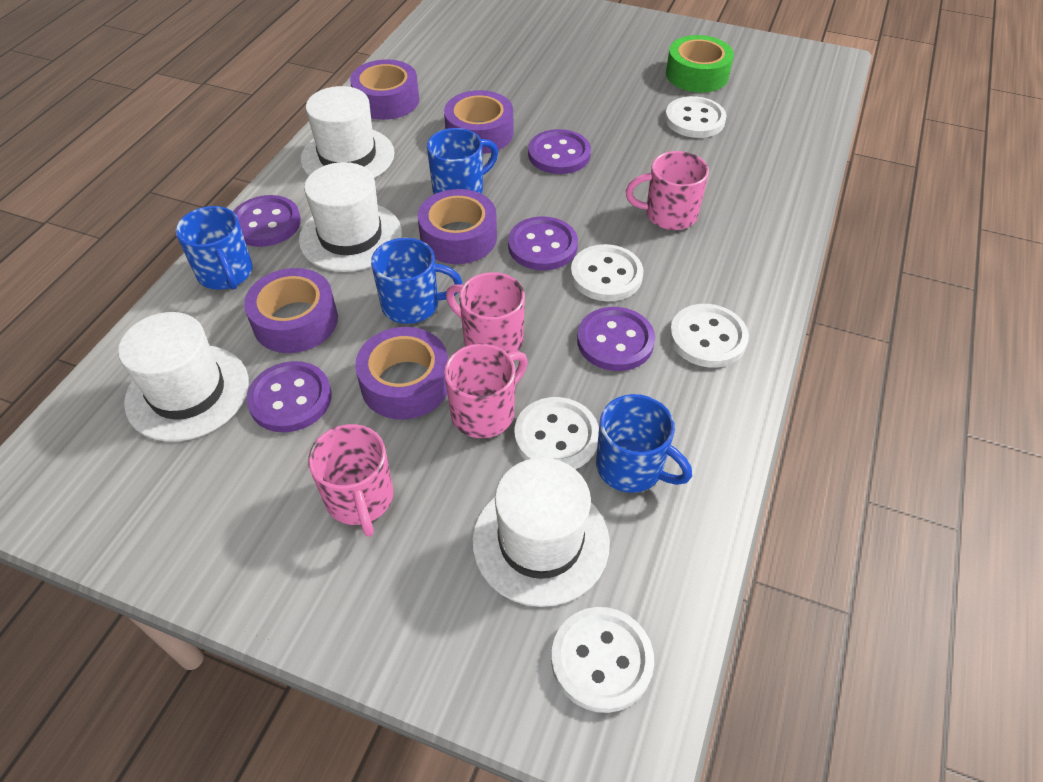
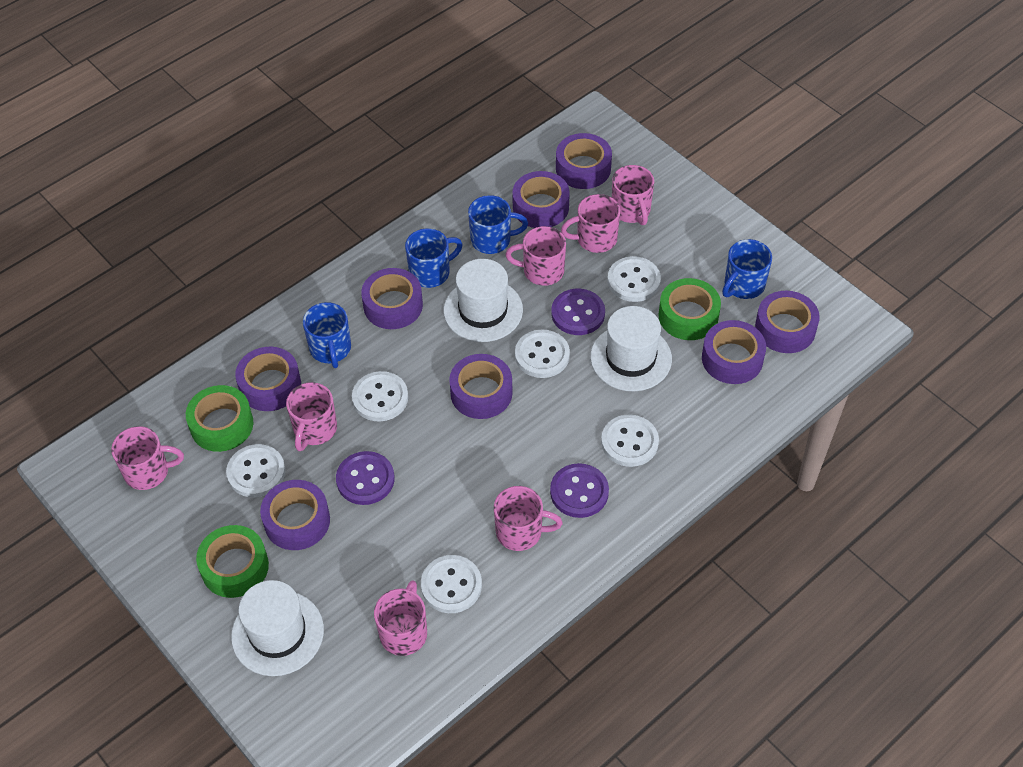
green tape: [666,35,734,93] = 1 -> [186,385,253,452] [196,525,269,598] [658,278,721,340] = 3
pink mug: [308,424,393,537] [444,344,528,438] [446,272,525,353] [626,151,709,230] = 4 -> [111,426,184,490] [286,382,337,451] [374,580,427,656] [494,486,563,551] [506,226,566,286] [561,194,620,253] [612,165,654,225] = 7
purple button: [233,195,301,247] [246,361,332,432] [508,216,578,270] [528,129,591,174] [577,307,655,371] = 5 -> [336,451,395,505] [550,463,609,518] [551,289,605,335] = 3
purple tape: [244,268,338,353] [350,59,419,120] [355,327,448,420] [417,189,497,264] [444,90,513,154] = 5 -> [235,347,301,411] [260,480,330,550] [361,268,423,329] [449,354,513,419] [512,171,570,228] [556,133,612,189] [702,320,766,384] [755,291,820,353] = 8
white button: [514,397,599,469] [551,607,654,713] [571,244,643,301] [665,96,726,138] [669,304,749,368] = 5 -> [226,444,285,498] [352,371,408,422] [421,555,482,613] [515,329,570,378] [601,414,659,467] [608,256,661,302] = 6
white hat: [118,312,249,442] [299,162,402,272] [300,86,394,178] [472,458,610,607] = 4 -> [231,580,324,676] [444,259,523,342] [590,306,672,391] = 3

